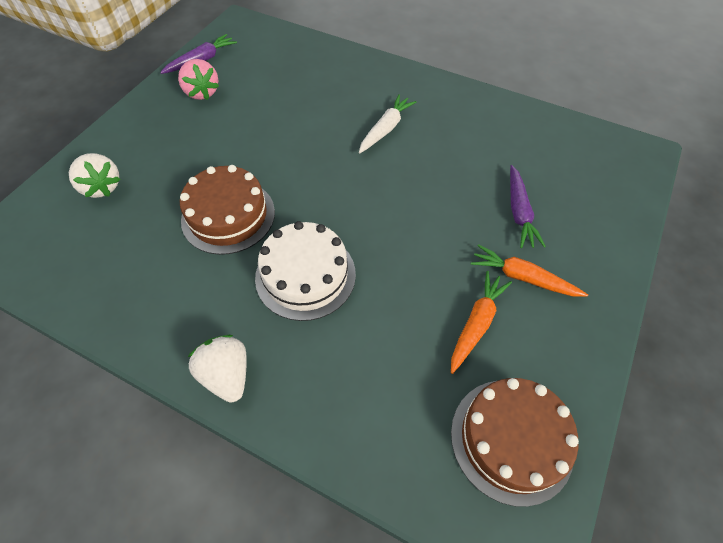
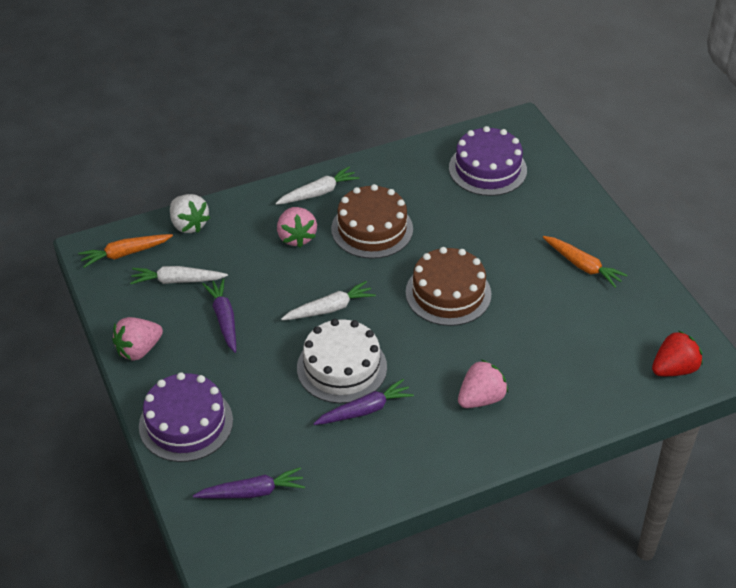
pink strawberry: [178,59,219,100] = 1 -> [112,317,163,361] [277,207,317,248] [458,360,508,408] = 3
purple cake: none = 0 -> [139,372,233,462] [449,126,527,196] = 2
purple carrot: [160,34,237,74] [510,165,546,248] = 2 -> [193,467,305,498] [202,279,236,353] [313,379,414,425] = 3
red strawberry: none = 0 -> [652,330,702,376] = 1
white carrot: [359,94,417,153] = 1 -> [130,266,228,284] [275,166,360,205] [281,281,376,320] = 3
white strawberry: [69,153,121,198] [188,335,247,403] = 2 -> [170,194,210,233] = 1

